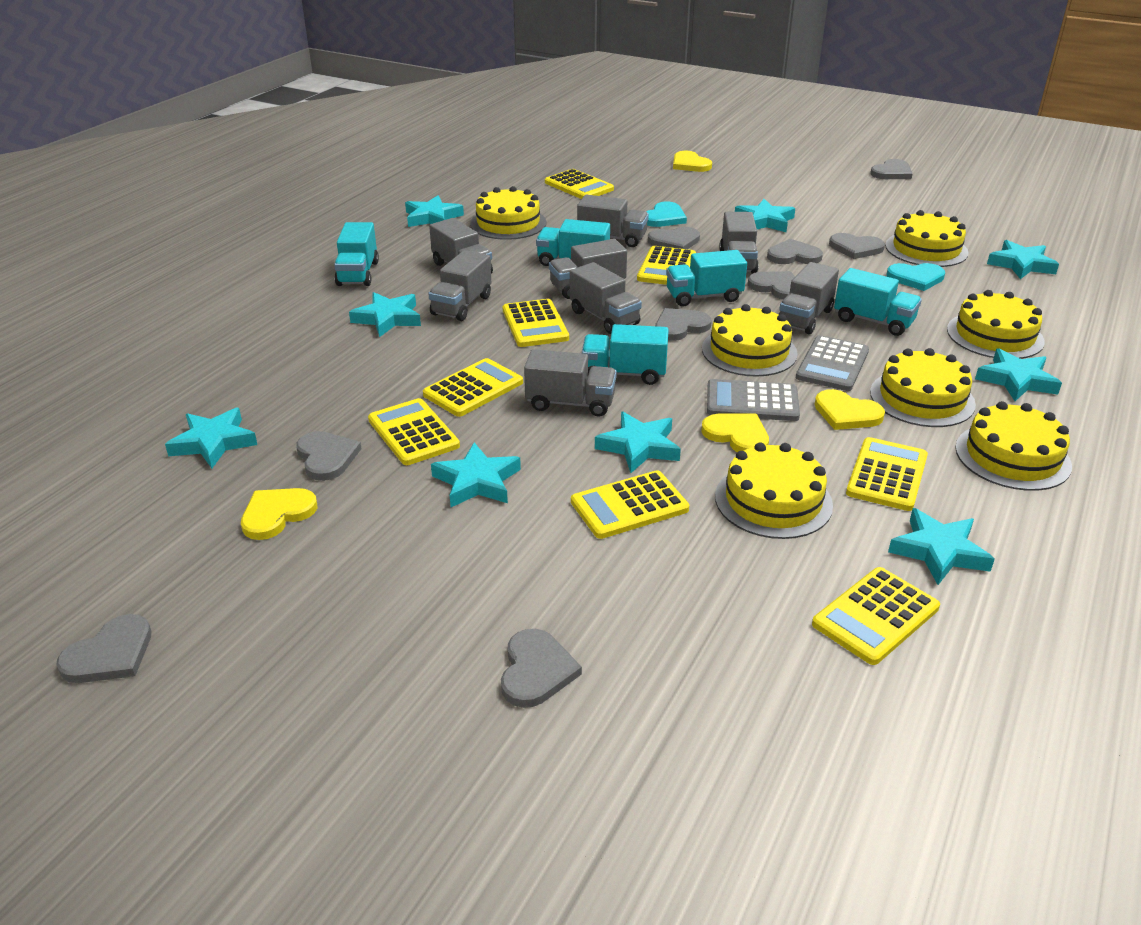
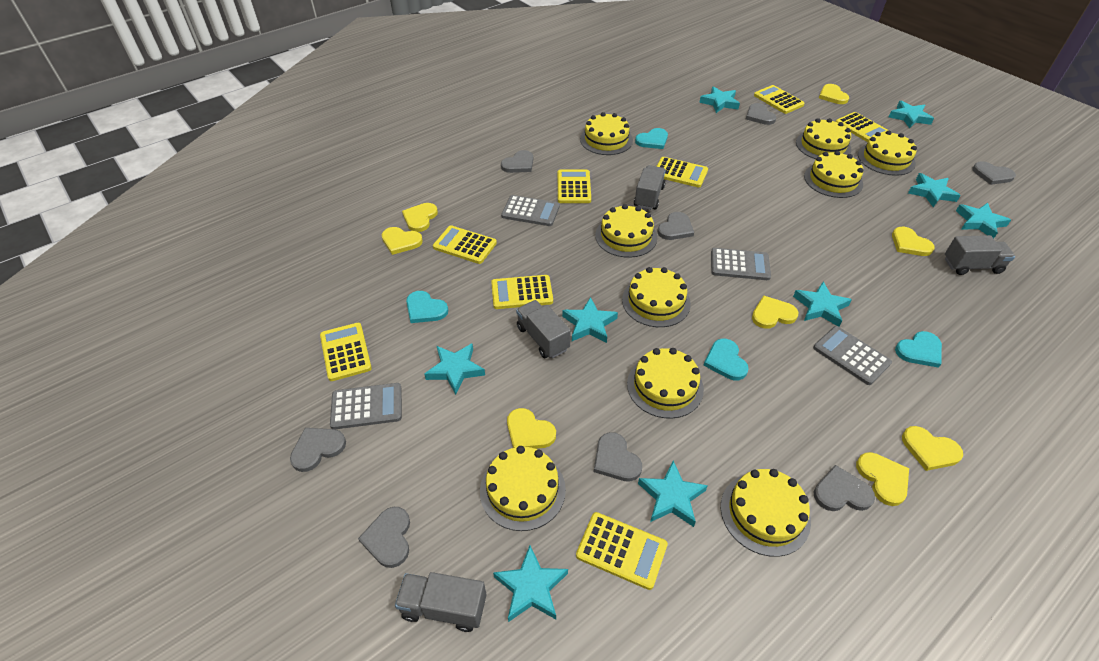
grey calculator: [707,379,800,421] [796,335,869,391] = 2 -> [330,383,402,429] [501,195,560,226] [711,248,771,280] [813,326,892,385] = 4
grey heart: [56,614,151,683] [296,431,361,481] [501,629,582,708] [648,227,700,249] [655,308,712,341] [748,271,795,300] [767,239,823,264] [829,233,885,259] [870,159,912,179] = 9 -> [290,428,346,472] [358,507,410,568] [501,150,533,173] [594,432,642,482] [657,212,694,240] [746,103,776,125] [814,465,875,511] [972,161,1016,185] = 8
grey truck: [428,250,491,321] [429,218,493,274] [524,349,617,417] [549,239,627,299] [570,262,642,334] [577,195,649,247] [719,212,759,274] [779,262,839,335] = 8 -> [395,572,487,632] [516,300,571,358] [634,165,666,210] [945,235,1015,275] = 4
turquoise heart: [646,202,687,227] [887,263,945,291] = 2 -> [406,291,448,323] [635,128,668,149] [703,339,749,380] [895,331,942,368] = 4
turquoise truck: [334,222,379,286] [536,219,610,266] [582,324,669,385] [666,250,747,307] [834,268,922,336] = 5 -> none = 0
yellow cake: [470,186,546,240] [702,304,798,377] [715,442,833,539] [870,348,976,427] [885,210,969,267] [947,290,1045,359] [955,401,1072,491] = 7 -> [480,446,566,531] [580,112,633,155] [595,204,657,258] [622,267,691,327] [627,348,704,419] [721,469,811,557] [796,118,851,159] [804,151,863,198] [858,131,917,176] = 9
yellow heart: [241,488,318,540] [673,151,712,172] [701,414,769,452] [814,389,885,430] = 4 -> [382,227,423,255] [402,203,438,232] [507,408,556,449] [752,295,799,329] [819,84,849,104] [856,452,909,506] [892,227,935,256] [902,426,963,471] = 8

